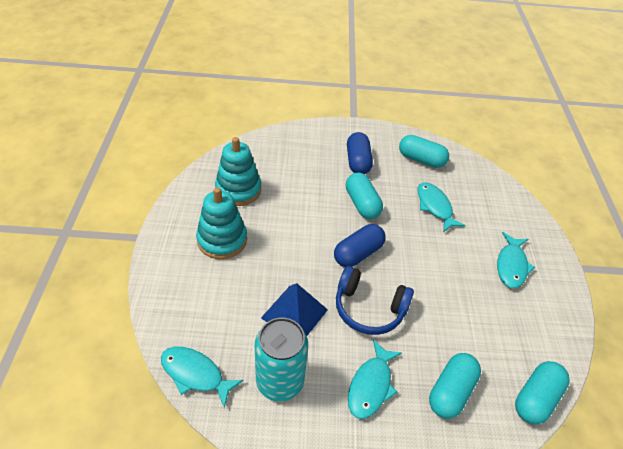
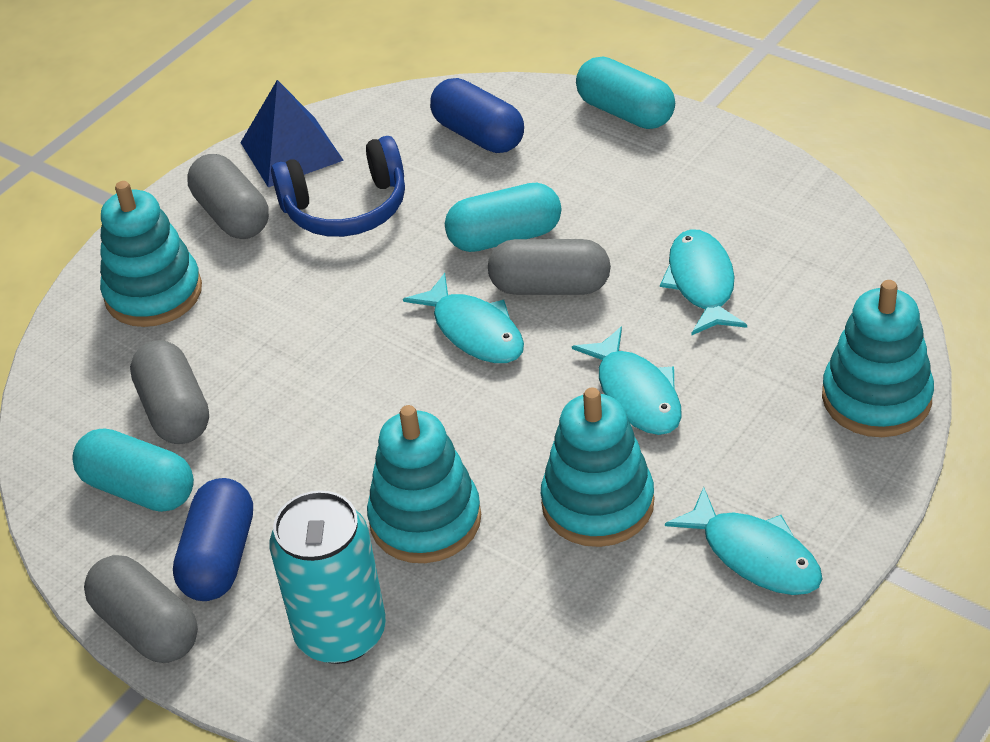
grey capsule: none = 0 -> [84,555,198,663] [130,340,209,444] [187,154,269,239] [488,239,611,295] = 4
turquoise capsule: [346,173,383,219] [399,135,449,168] [429,353,481,419] [515,361,570,424] = 4 -> [72,429,194,512] [445,183,561,252] [576,56,675,129] = 3
turquoise stacking toy: [196,187,247,259] [215,137,261,206] = 2 -> [100,181,202,327] [367,405,481,563] [541,388,654,547] [822,280,934,437] = 4

